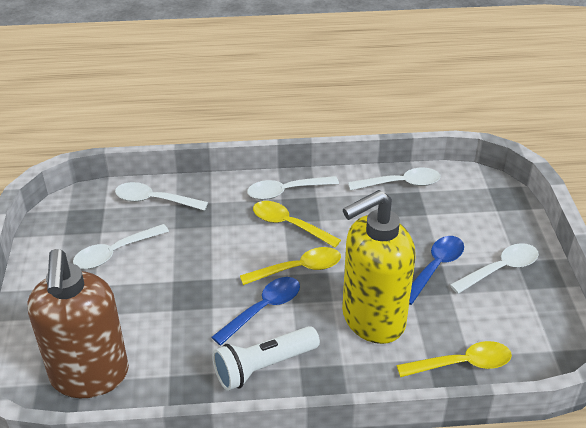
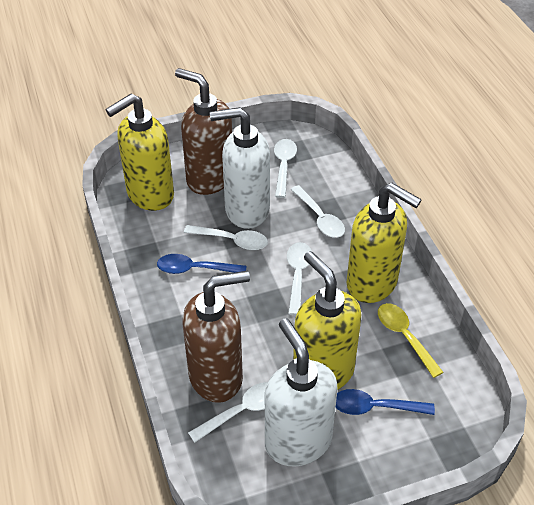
brown soap dispenser: [28,249,129,398] = 1 -> [175,68,232,195] [183,271,250,403] = 2
white flashlight: [212,326,320,391] = 1 -> none = 0
white soap dispenser: none = 0 -> [210,107,270,229] [265,318,338,466] = 2
yellow soap dispenser: [342,190,416,344] = 1 -> [106,94,174,211] [293,251,361,389] [347,183,421,303] = 3
yellow spoon: [240,247,341,285] [253,201,341,247] [397,341,512,377] = 3 -> [378,303,444,378] = 1

